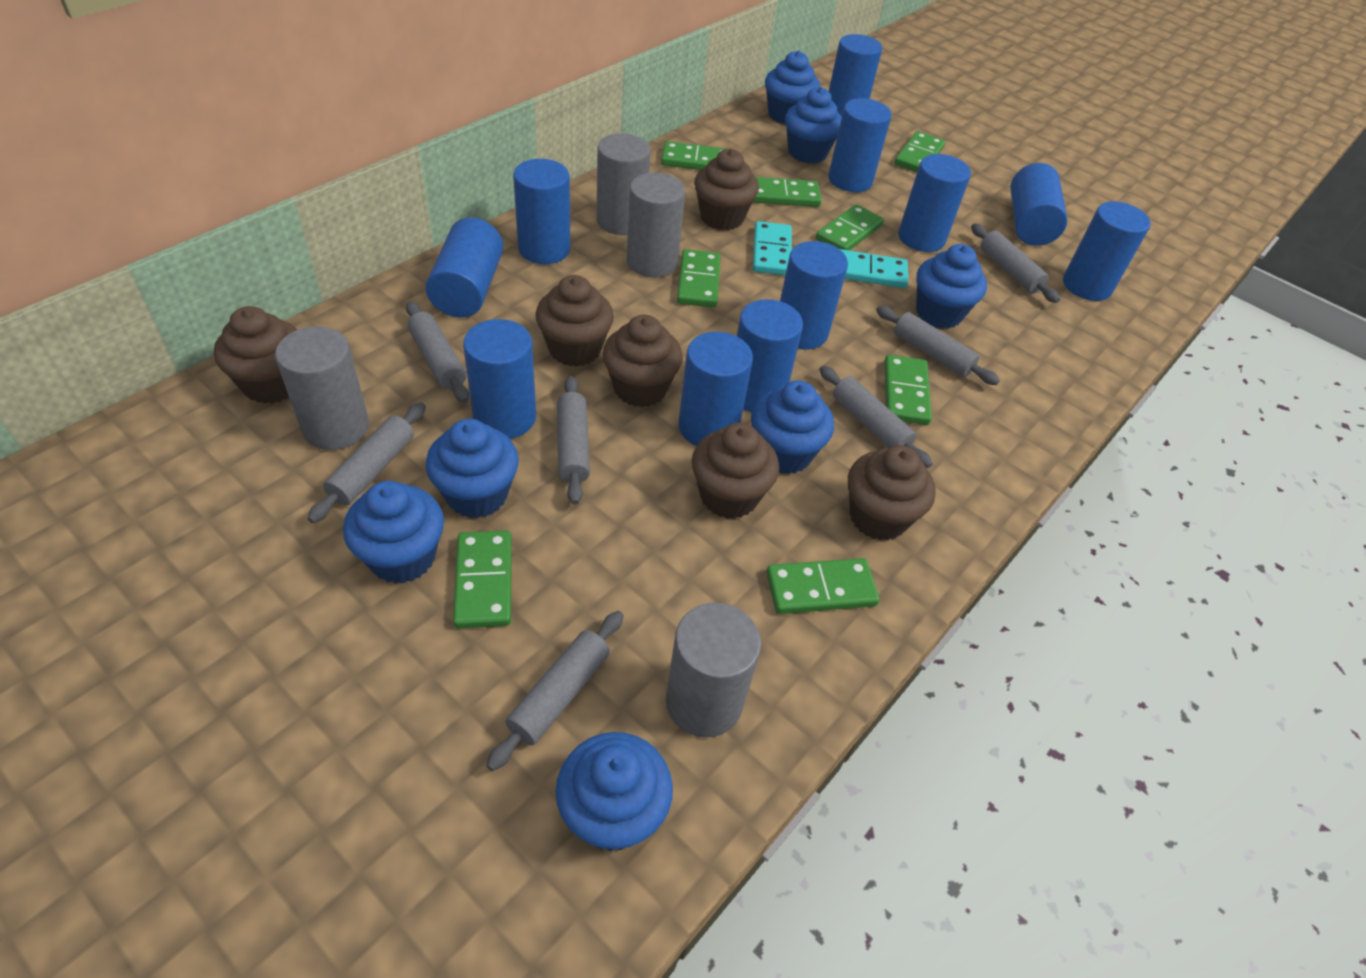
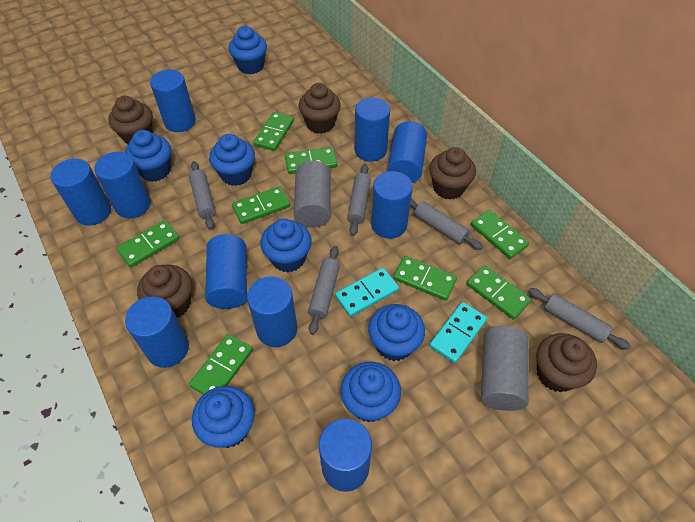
blue cylinder: [425,218,503,318] [463,319,536,439] [513,159,571,264] [679,332,753,446] [737,299,803,412] [780,241,848,349] [828,98,892,192] [829,34,882,117] [898,154,971,252] [1010,163,1067,246] [1063,202,1151,301] = 11 -> [50,159,111,226] [94,152,151,218] [125,296,189,368] [150,70,196,132] [205,234,247,309] [247,276,297,347] [319,419,372,492] [355,97,390,162] [371,171,413,239] [387,121,427,183] = 10
brown cupcake: [214,306,297,404] [536,275,614,367] [603,315,683,407] [692,423,779,519] [694,149,759,231] [848,445,936,541] = 6 -> [108,96,153,145] [137,265,192,317] [299,83,341,134] [429,147,476,200] [536,333,597,392] = 5
grey cylinder: [275,327,369,450] [597,134,651,235] [627,173,685,277] [666,603,761,738] = 4 -> [294,160,331,227] [481,326,529,411] = 2
grey rolling pin: [308,402,426,523] [406,301,469,403] [486,611,624,771] [557,376,590,505] [819,365,932,468] [876,306,1000,385] [971,223,1060,303] = 7 -> [189,161,216,230] [308,246,340,335] [347,164,371,236] [410,199,483,250] [528,288,631,350] = 5

